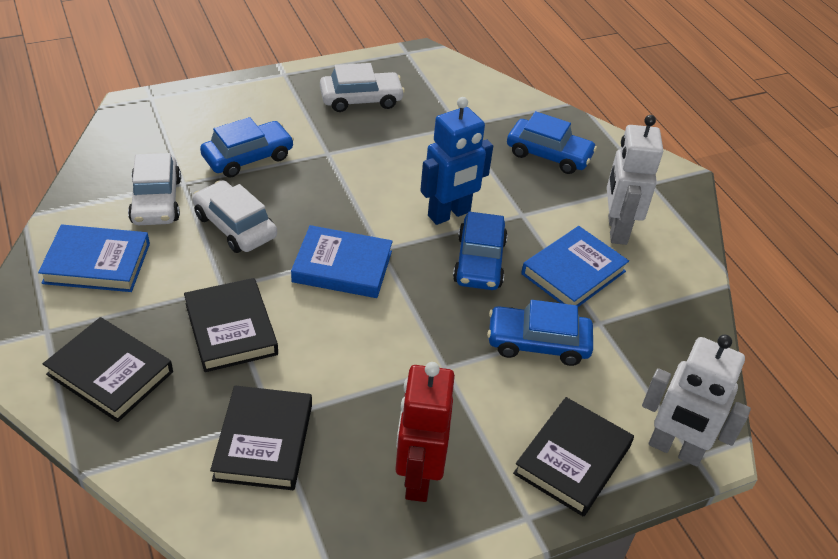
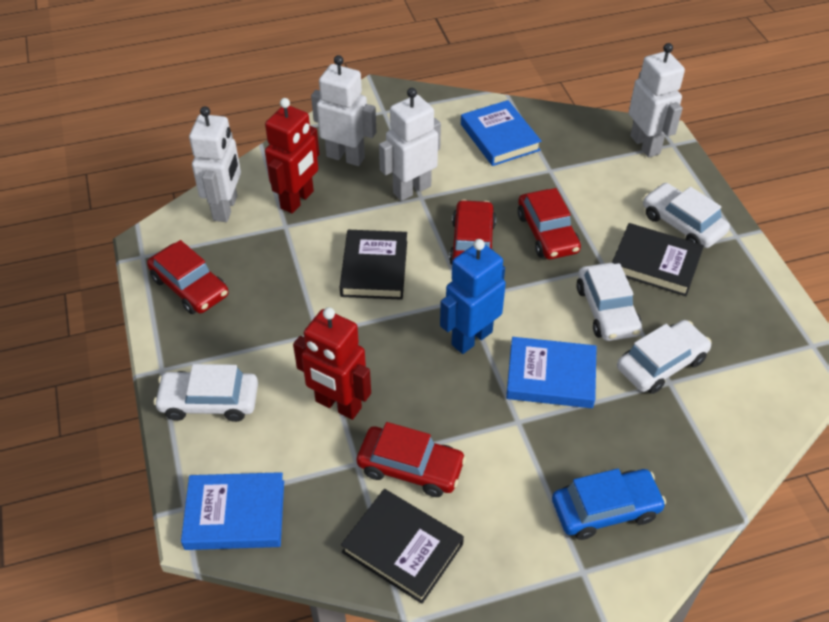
black book: [43,317,173,422] [184,278,278,372] [210,386,312,490] [513,397,634,517] = 4 -> [340,230,407,300] [341,489,464,604] [612,223,704,296] = 3
blue car: [200,117,294,178] [453,212,508,290] [487,300,593,366] [507,111,597,174] = 4 -> [552,469,666,540] = 1
red car: none = 0 -> [147,240,229,314] [357,422,466,497] [449,199,496,264] [518,188,581,259] = 4
red robot: [395,362,455,502] = 1 -> [265,98,319,213] [293,307,371,420] = 2
white car: [128,153,181,225] [192,180,277,253] [320,63,405,112] = 3 -> [154,364,258,422] [576,263,642,341] [617,320,711,394] [643,183,730,248] = 4
white robot: [607,115,663,245] [642,335,751,466] = 2 -> [189,106,241,222] [311,55,376,166] [379,88,441,201] [629,43,685,158] = 4

